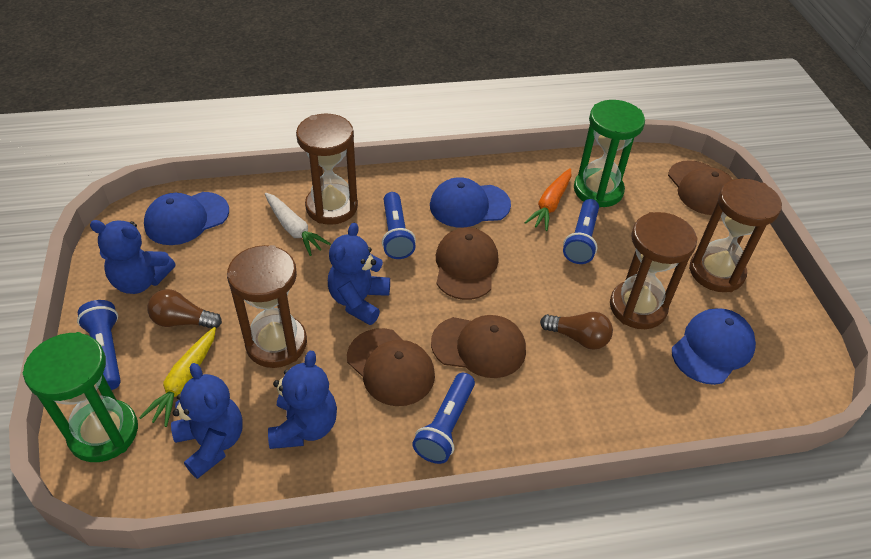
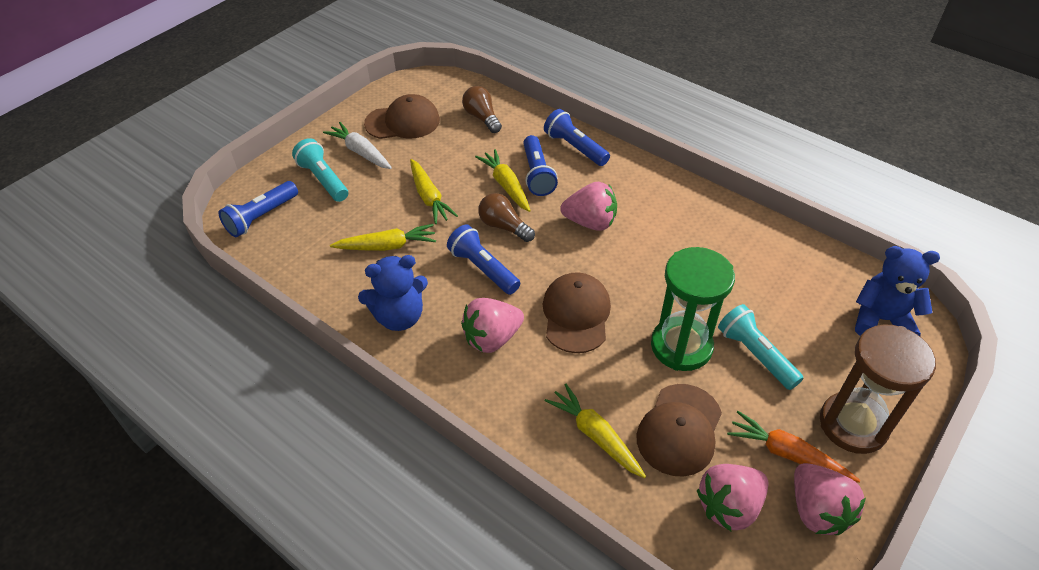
blue cap: [144,192,229,245] [430,177,511,228] [672,308,756,385] = 3 -> none = 0
blue teddy bear: [90,220,175,294] [171,363,243,479] [268,351,337,449] [328,223,390,325] = 4 -> [358,255,428,331] [855,246,940,336] = 2
brown cap: [347,328,435,406] [431,315,526,378] [436,227,499,300] [668,160,732,215] = 4 -> [364,94,440,139] [543,272,611,353] [636,384,722,477] = 3
brown hourglass: [227,245,307,368] [296,114,358,225] [610,212,698,329] [689,179,782,292] = 4 -> [820,324,936,454] = 1
green hourglass: [23,332,138,462] [574,100,645,208] = 2 -> [651,247,735,371] = 1
pink strawberry: none = 0 -> [461,298,524,353] [560,182,617,231] [697,464,769,531] [794,463,866,535] = 4
turquoise flashlight: none = 0 -> [292,138,348,202] [718,304,803,390] = 2
yellow carrot: [139,327,216,427] = 1 -> [330,224,436,251] [410,159,458,224] [475,149,531,212] [545,384,646,478] = 4

